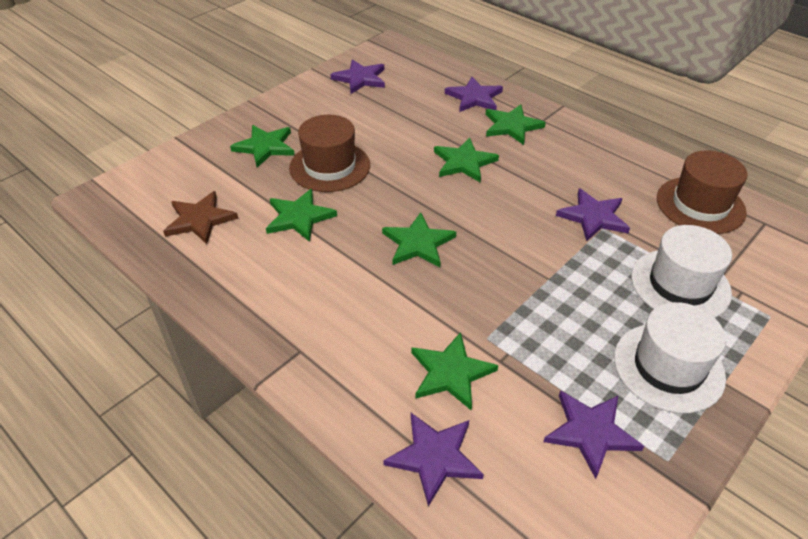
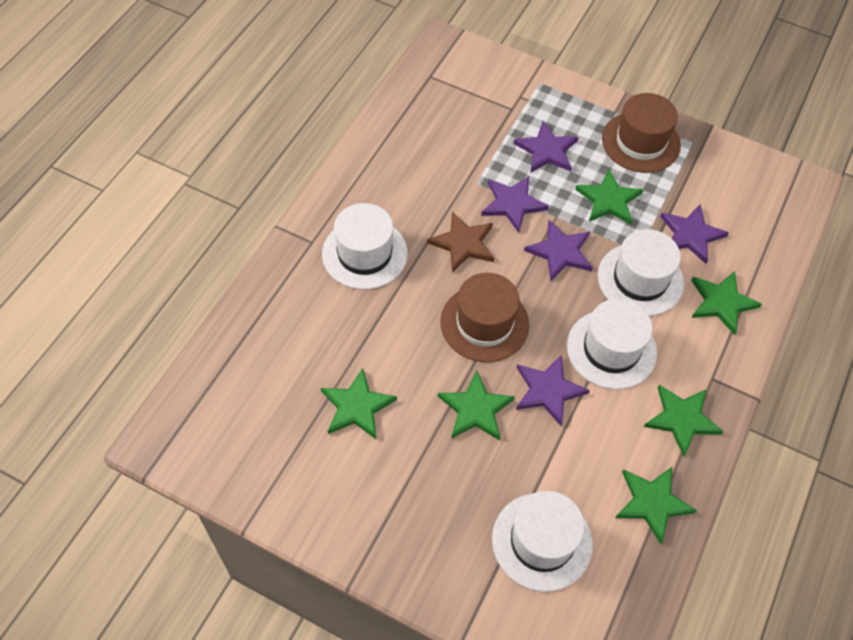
white hat: [614,302,726,413] [631,225,732,318] = 2 -> [322,203,408,290] [492,491,593,592] [567,299,657,389] [598,229,684,316] = 4

